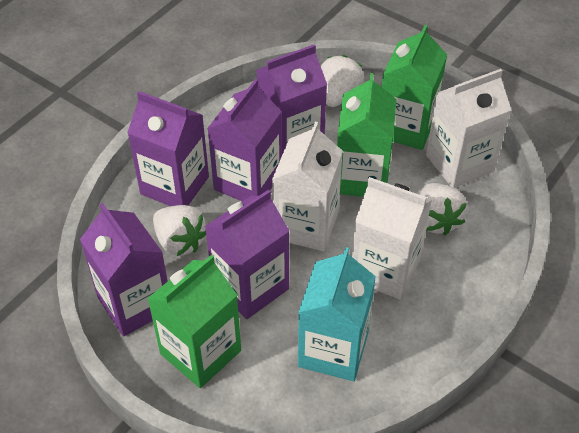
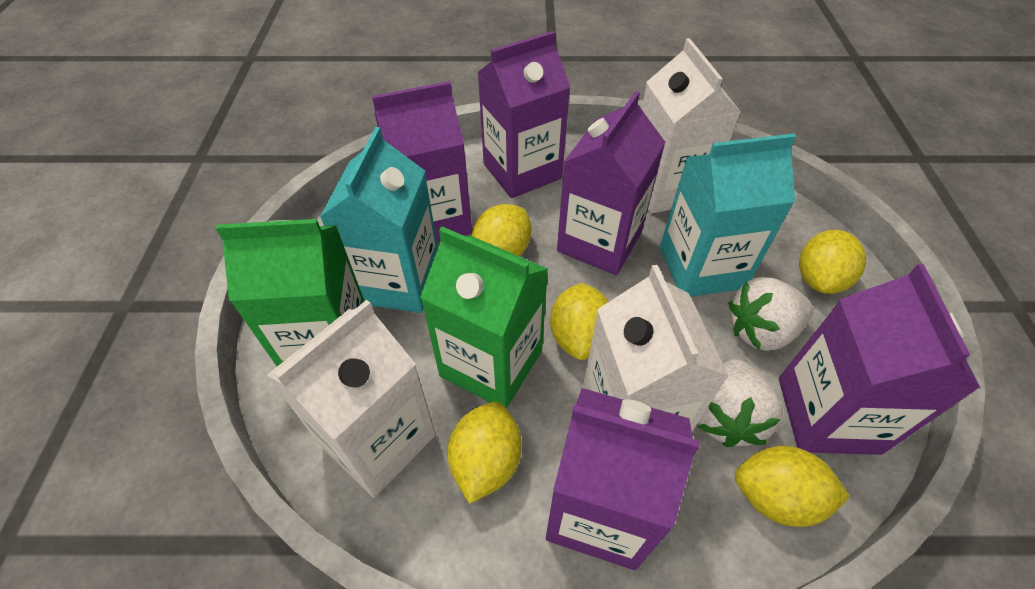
green carton: [147,255,241,388] [337,73,396,197] [382,25,447,150] = 3 -> [215,219,364,366] [420,227,548,409] = 2
turquoise carton: [298,247,376,381] = 1 -> [320,127,438,313] [660,134,797,297] = 2
white strawberry: [153,205,206,256] [321,55,364,107] [420,183,467,235] = 3 -> [698,359,783,447] [728,277,813,351] = 2
yellow lemon: none = 0 -> [447,402,522,504] [472,204,531,256] [550,283,608,360] [735,446,850,527] [799,230,866,294] = 5

